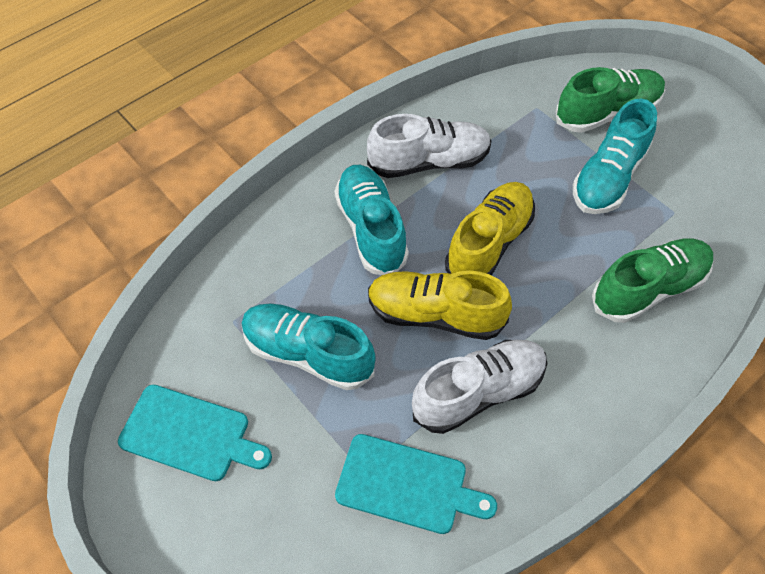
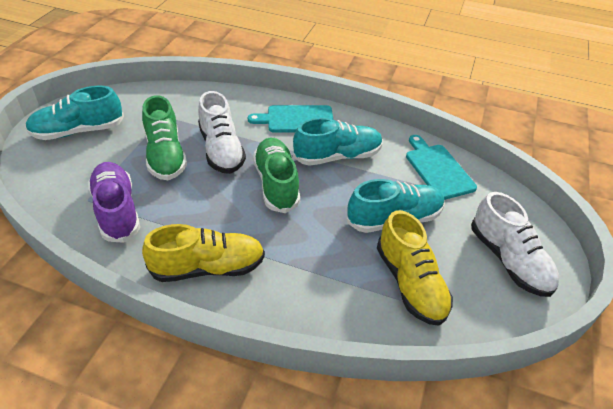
purple shoe: none = 0 -> [88,162,140,243] = 1

